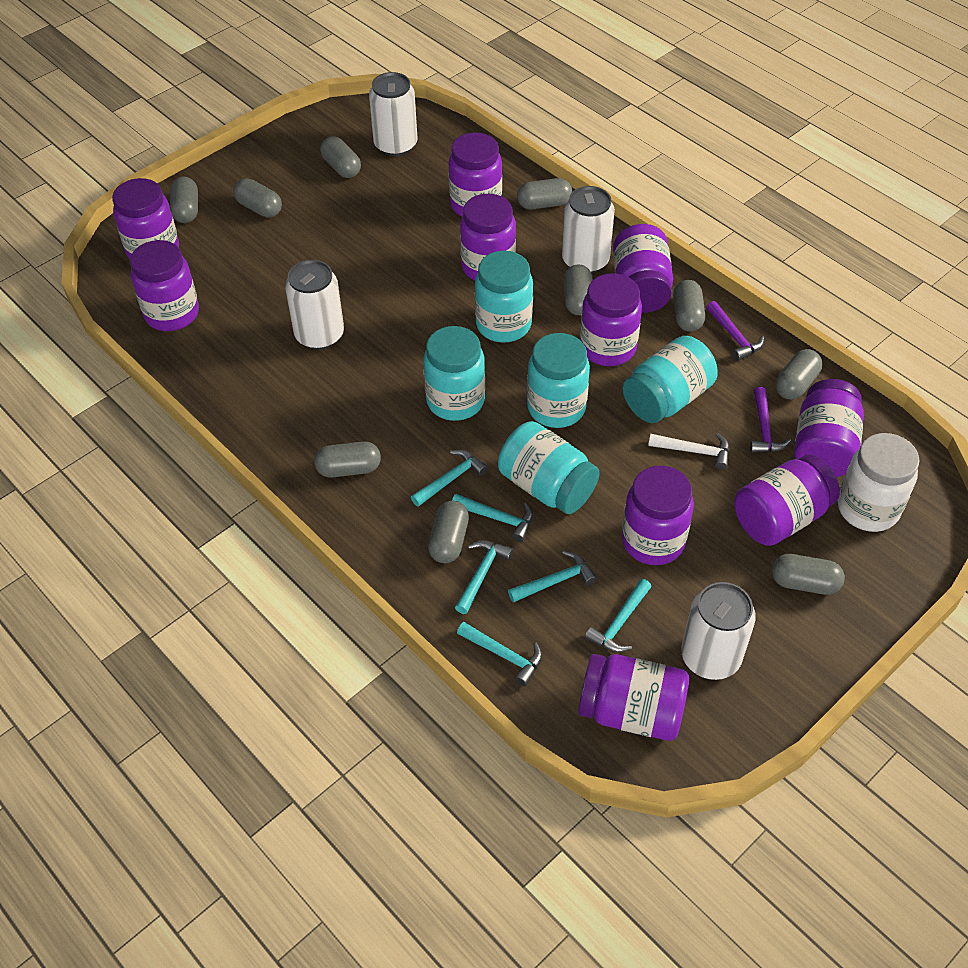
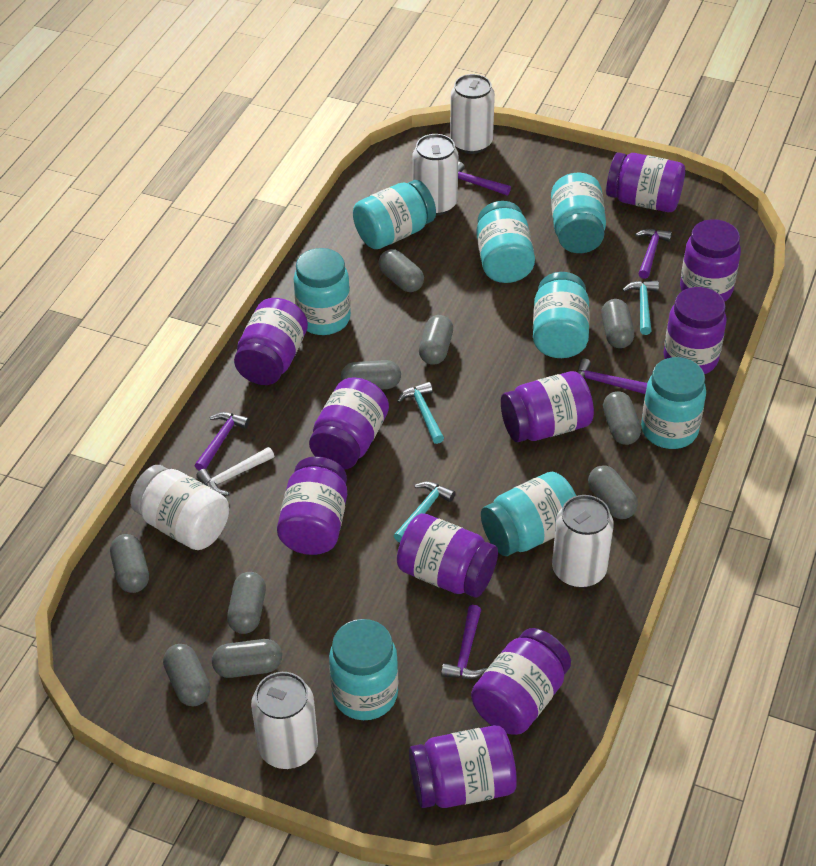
purple hammer: [706,301,764,361] [750,387,791,453] = 2 -> [195,412,250,470] [441,605,487,679] [458,162,511,195] [577,358,647,394] [635,229,672,279] = 5
turquoise hammer: [411,450,488,507] [452,494,533,542] [455,540,513,614] [457,622,542,687] [508,551,597,603] [585,579,652,652] = 6 -> [394,482,455,542] [397,382,444,444] [623,281,659,335] = 3
turquoise jar: [423,326,485,421] [475,251,533,343] [498,421,600,514] [527,333,590,428] [623,336,718,423] = 5 -> [294,248,351,335] [329,619,398,720] [353,180,436,249] [476,201,535,283] [481,472,576,556] [533,272,589,358] [551,173,606,253] [641,357,706,449] = 8

